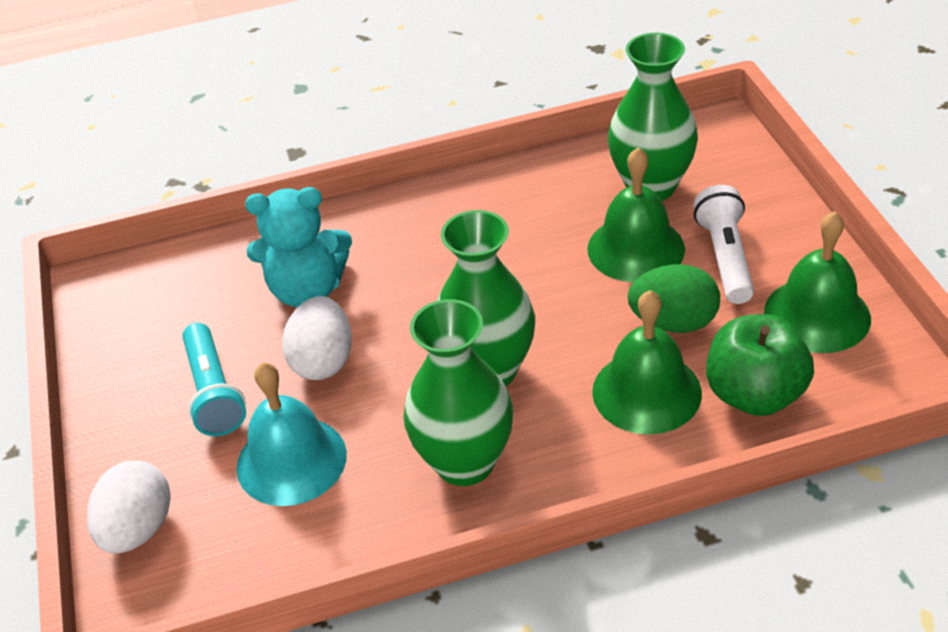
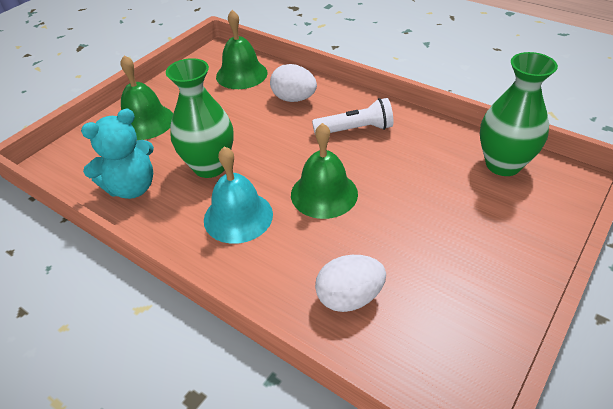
green apple: [706,314,814,416] = 1 -> none = 0
green egg: [627,264,720,333] = 1 -> none = 0
green vase: [403,299,513,486] [437,210,535,386] [608,33,698,201] = 3 -> [166,58,234,178] [480,52,558,176] = 2
turquoise flashlight: [182,323,246,436] = 1 -> none = 0

